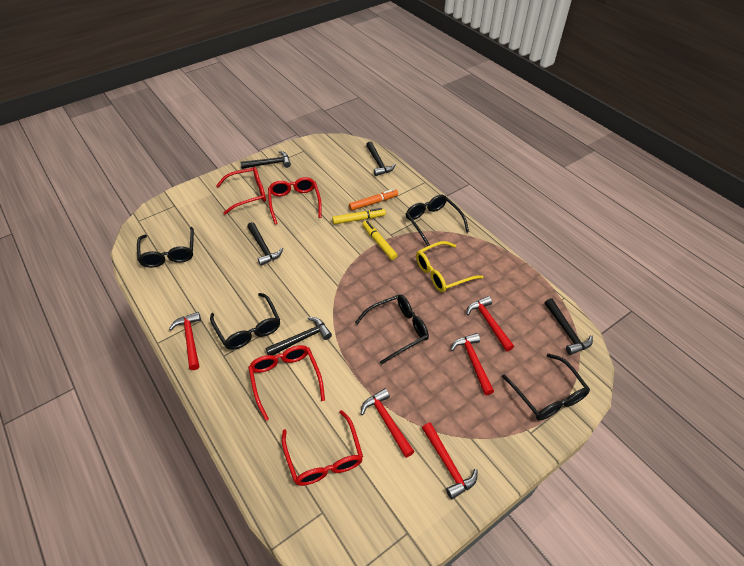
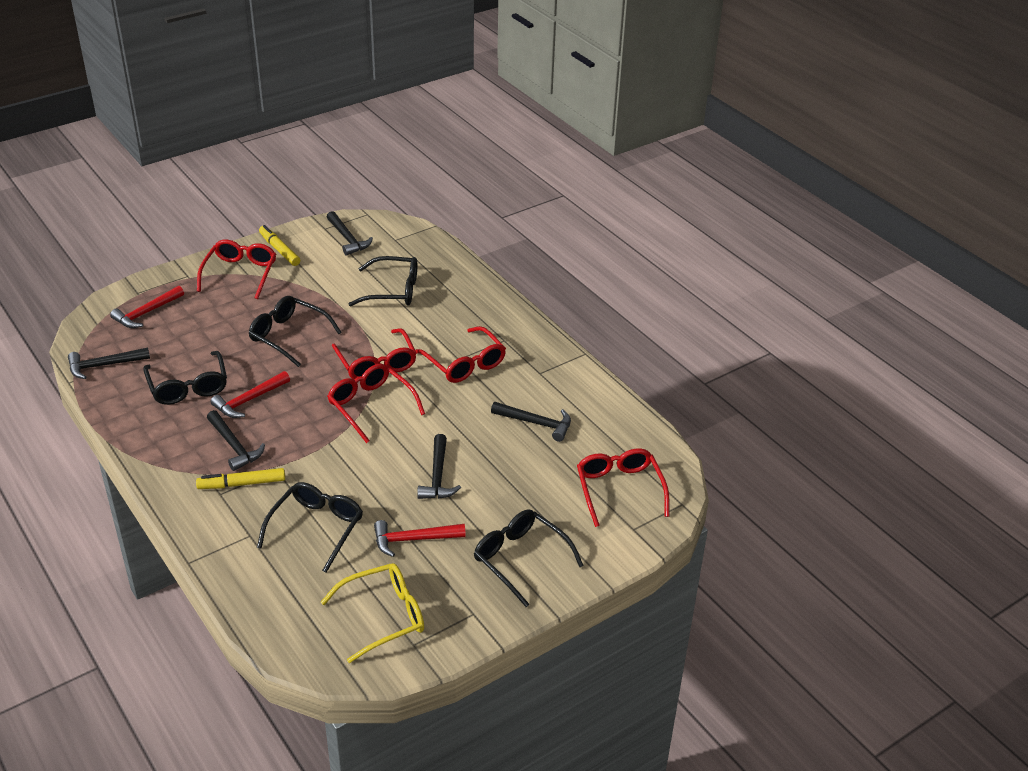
orange marker: [349,189,398,211] = 1 -> none = 0
red glasses: [216,167,266,215] [248,345,325,421] [268,177,322,225] [282,410,363,486] = 4 -> [197,240,276,299] [327,364,425,443] [332,328,417,379] [415,326,506,383] [577,448,670,527] = 5
red hammer: [169,312,201,370] [361,388,415,458] [422,422,478,499] [450,333,494,395] [466,296,514,351] = 5 -> [110,286,184,328] [211,371,290,418] [374,520,466,557] = 3

